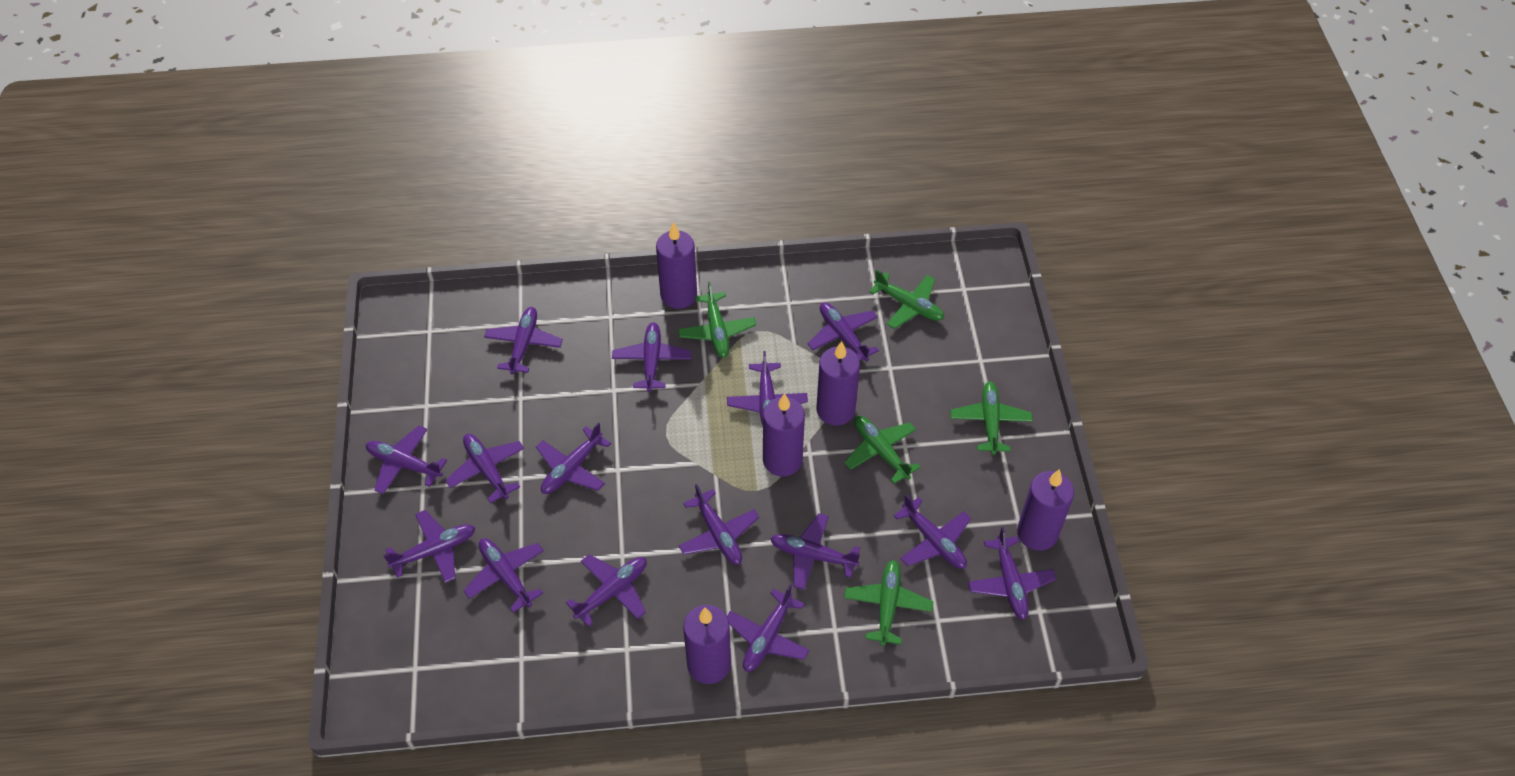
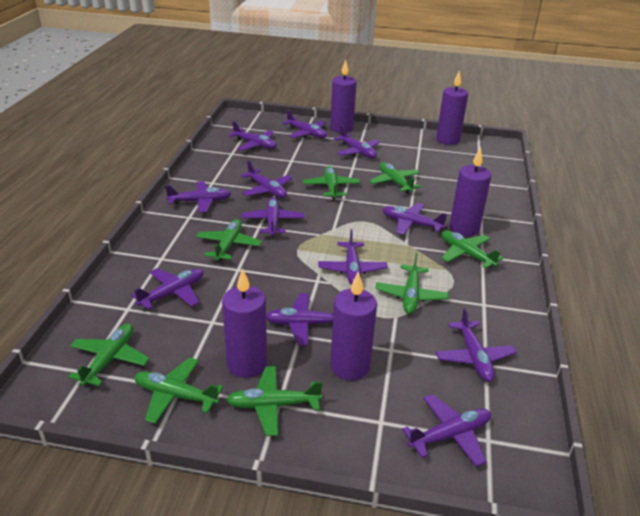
green plane: [678,282,756,358] [844,416,921,484] [844,560,934,646] [869,269,944,329] [950,381,1033,455] = 5 -> [68,323,150,386] [134,357,223,424] [196,219,262,261] [226,366,323,436] [303,166,360,199] [369,162,421,193] [375,253,449,314] [441,230,503,268] = 8
purple plane: [366,426,447,494] [383,510,475,583] [445,434,524,503] [463,538,544,613] [484,307,563,375] [536,422,611,494] [566,555,647,627] [612,322,691,392] [678,484,759,565] [727,351,808,426] [727,585,810,672] [770,513,860,590] [807,302,879,361] [893,494,971,569] [968,527,1056,620] = 15 -> [131,268,204,310] [165,181,231,213] [228,121,277,151] [240,161,292,198] [241,197,304,236] [266,293,333,346] [282,110,327,138] [318,229,388,285] [334,126,380,158] [382,203,447,235] [402,394,491,467] [436,308,517,382] = 12

